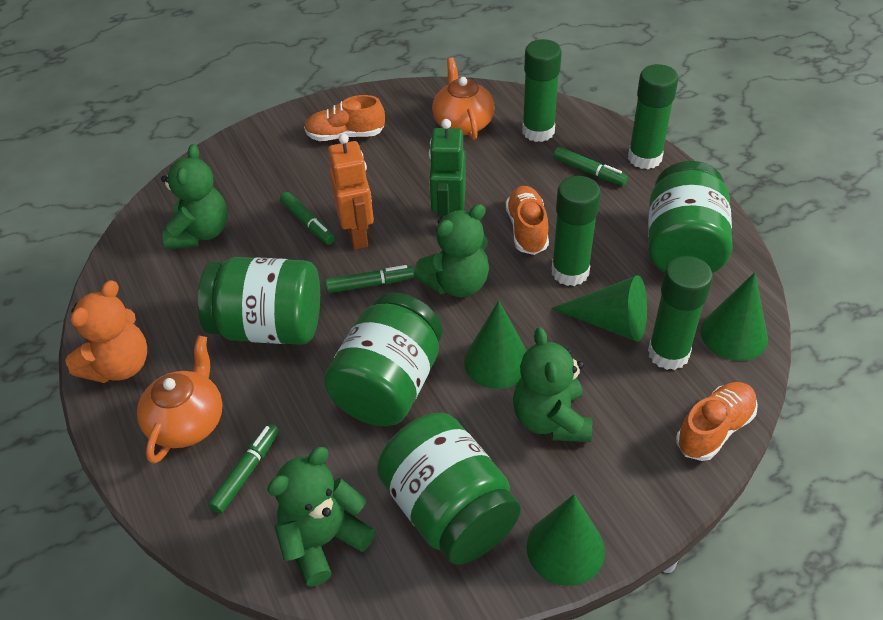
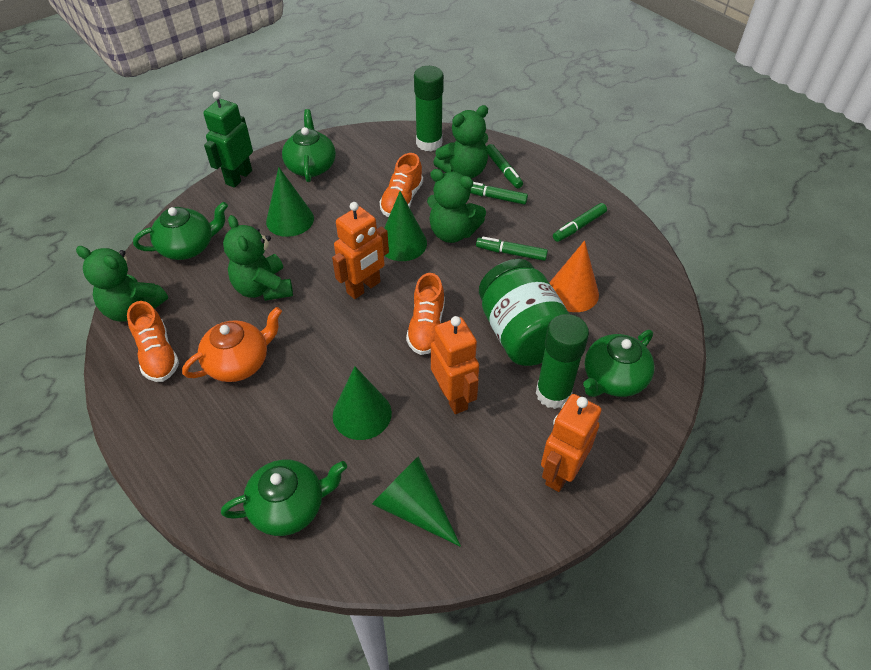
green glue stick: [522,39,562,142] [552,176,601,286] [628,64,678,169] [648,256,713,370] = 4 -> [414,66,444,152] [536,314,589,409] = 2
green jar: [198,257,320,345] [324,292,442,426] [377,413,521,565] [648,161,732,273] = 4 -> [479,259,569,366] = 1
green teapot: none = 0 -> [133,202,228,260] [221,460,347,536] [282,109,336,182] [583,330,655,397] = 4
orange cone: none = 0 -> [549,240,599,312] = 1
orange robot: [328,133,374,250] = 1 -> [332,202,389,299] [431,316,479,414] [541,394,601,492] = 3
orange teapot: [137,335,222,464] [432,57,494,140] = 2 -> [182,307,282,382] = 1
orange teddy bear: [65,280,147,383] = 1 -> none = 0

